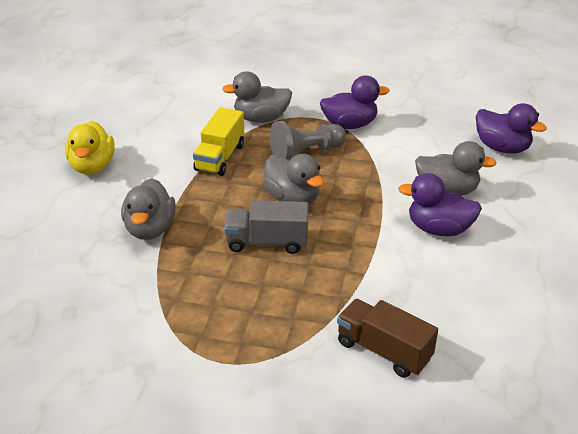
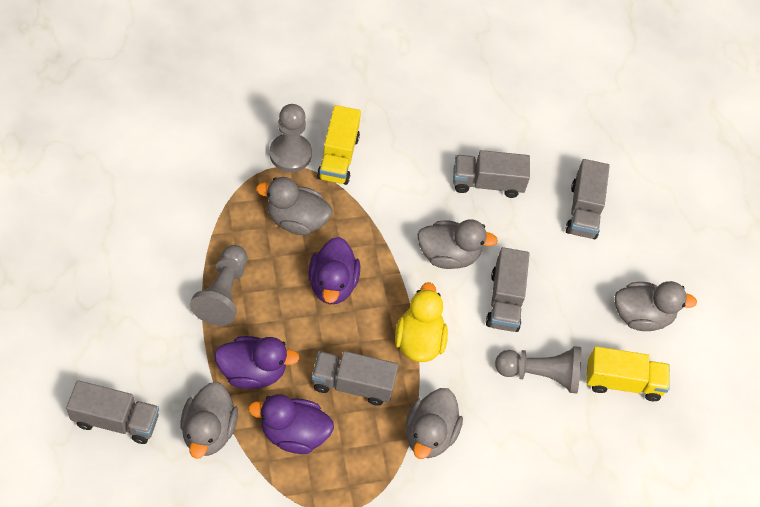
brown truck: [337,299,438,378] = 1 -> none = 0
grey duck: [121,178,176,240] [222,72,292,123] [263,154,324,204] [415,141,497,196] = 4 -> [181,382,238,459] [256,177,332,235] [406,388,463,459] [417,219,498,269] [615,281,697,331] = 5
grey pawn: [269,121,346,160] = 1 -> [190,245,248,326] [269,104,312,172] [495,346,581,393] = 3
grey truck: [224,200,309,254] = 1 -> [66,380,159,444] [312,351,398,406] [453,150,530,198] [486,247,530,332] [565,159,610,239] = 5
yellow truck: [193,107,244,176] = 1 -> [317,105,361,185] [586,346,670,401] = 2

